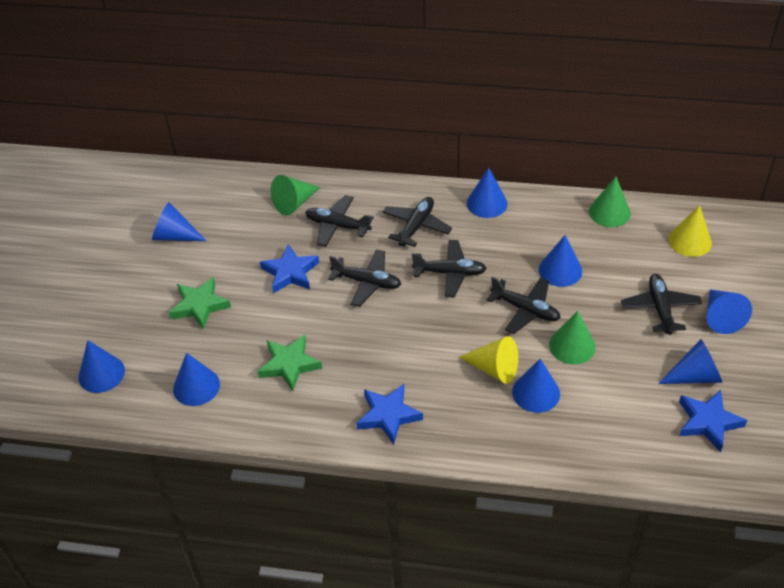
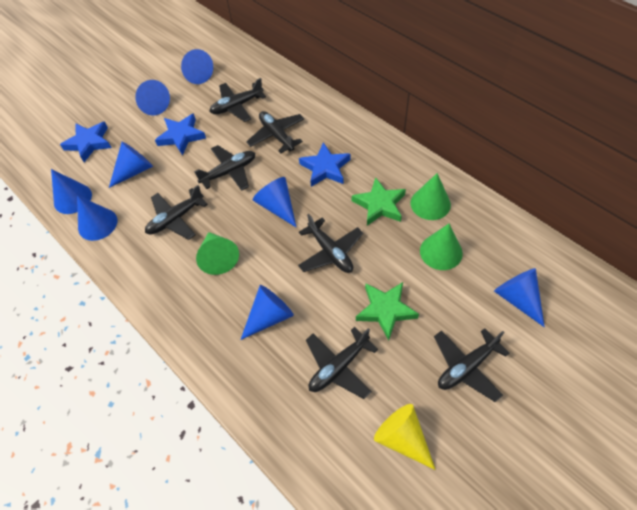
black plane: [305,195,374,247] [328,249,401,307] [382,197,452,247] [412,240,487,297] [487,277,561,334] [621,274,702,335] = 6 -> [145,185,208,240] [194,145,255,191] [209,78,266,122] [246,111,304,153] [298,213,363,273] [306,327,378,399] [434,328,509,402] = 7
yellow cone: [459,336,518,384] [668,205,712,257] = 2 -> [374,404,436,470] = 1

